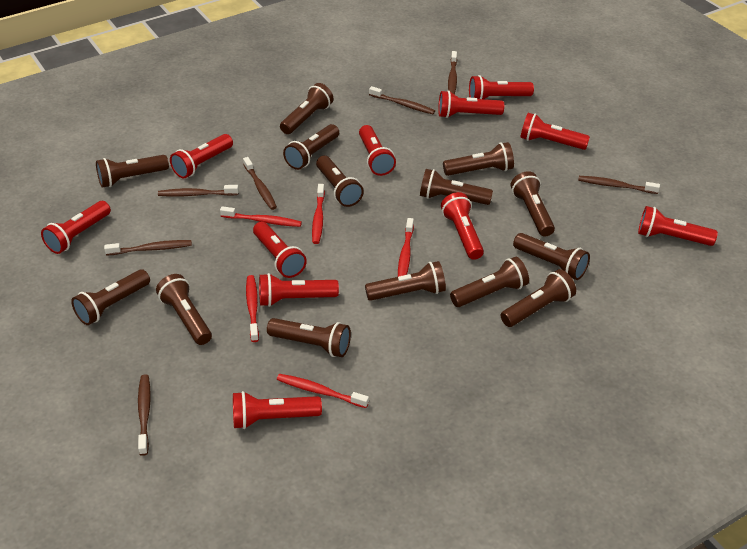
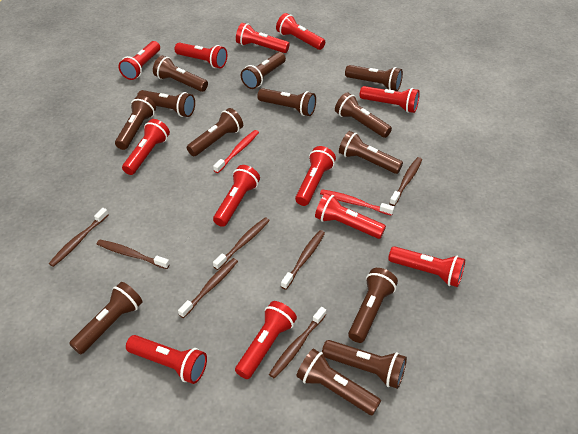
brown flashlight: [71,269,150,325] [96,155,169,188] [156,274,212,345] [267,318,351,357] [280,83,333,134] [283,124,339,170] [316,156,364,207] [365,261,446,301] [420,169,493,205] [443,142,514,176] [450,257,529,307] [501,269,576,327] [511,171,555,237] [513,233,590,280] = 14 -> [69,282,143,354] [115,95,156,150] [137,90,195,117] [153,55,208,92] [187,108,243,156] [241,52,286,89] [257,88,316,116] [296,349,381,415] [322,340,407,389] [335,92,392,138] [339,131,403,174] [345,65,403,91] [348,268,398,343] = 13
red flashlight: [41,201,111,254] [170,134,233,179] [233,391,322,429] [253,222,307,278] [259,273,339,307] [359,125,396,176] [438,90,504,118] [441,192,484,260] [469,75,534,99] [520,113,590,150] [638,206,718,246] = 11 -> [119,41,160,80] [122,119,170,175] [126,335,207,384] [174,43,227,68] [213,165,260,227] [235,301,297,379] [236,23,290,53] [276,13,325,50] [295,146,336,206] [315,193,386,239] [360,86,420,113] [388,246,465,287] = 12
red toothbrush: [220,206,302,227] [246,275,259,342] [277,374,369,408] [312,184,325,244] [398,218,414,277] = 5 -> [213,130,259,173] [320,189,394,216] = 2

